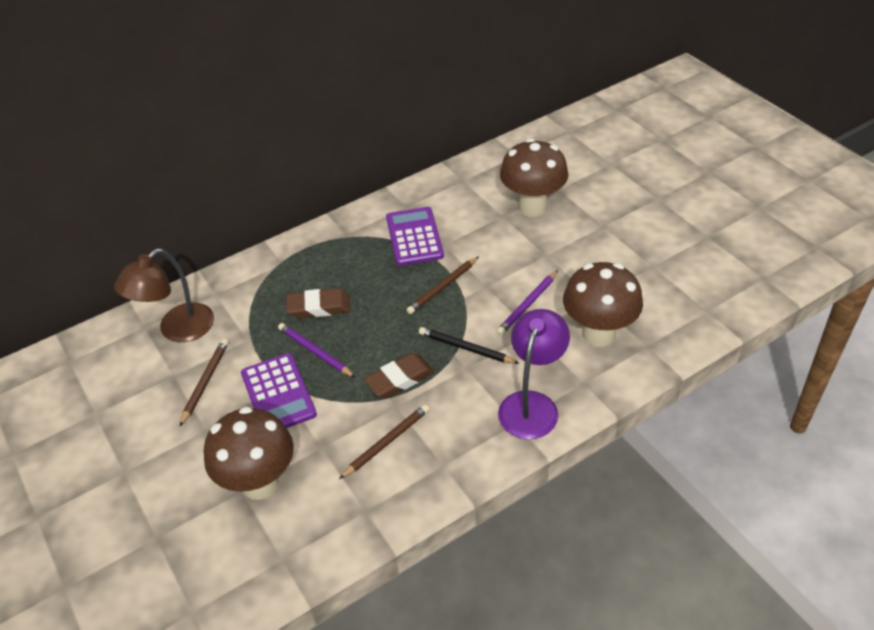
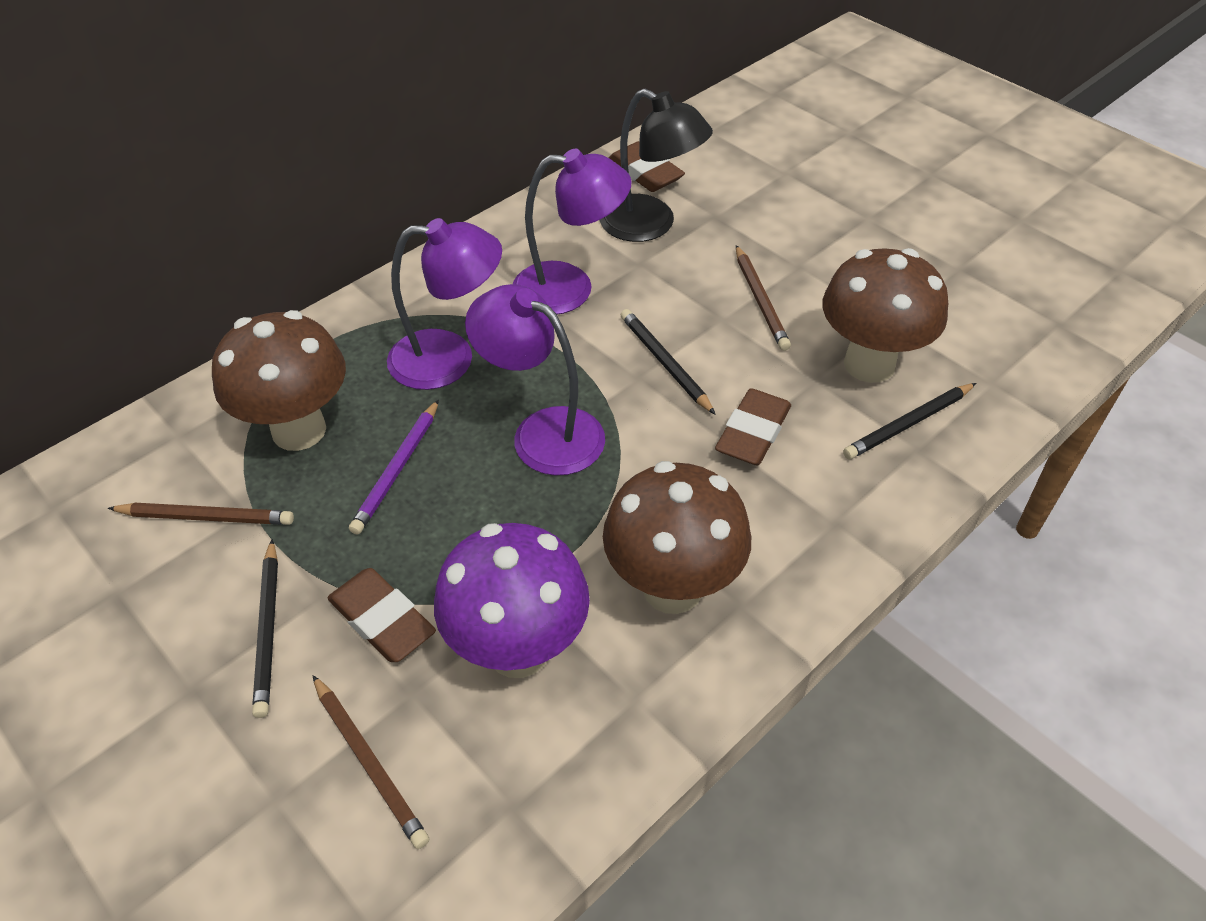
black lamp: none = 0 -> [600,89,713,242] = 1
black pencil: [419,327,520,364] = 1 -> [252,539,278,718] [621,309,716,415] [843,383,976,459] = 3
brown eraser: [286,288,350,318] [364,353,435,398] = 2 -> [328,568,436,662] [609,141,685,192] [715,388,791,465] = 3
brown lamp: [114,248,214,342] = 1 -> none = 0
purple calculator: [241,353,317,428] [386,207,444,266] = 2 -> none = 0
purple lamp: [498,309,570,439] = 1 -> [387,218,502,390] [465,284,605,476] [513,149,632,314] = 3
purple mushroom: none = 0 -> [434,523,590,678] = 1
purple pencil: [278,323,356,378] [497,270,558,335] = 2 -> [349,399,439,535] = 1

